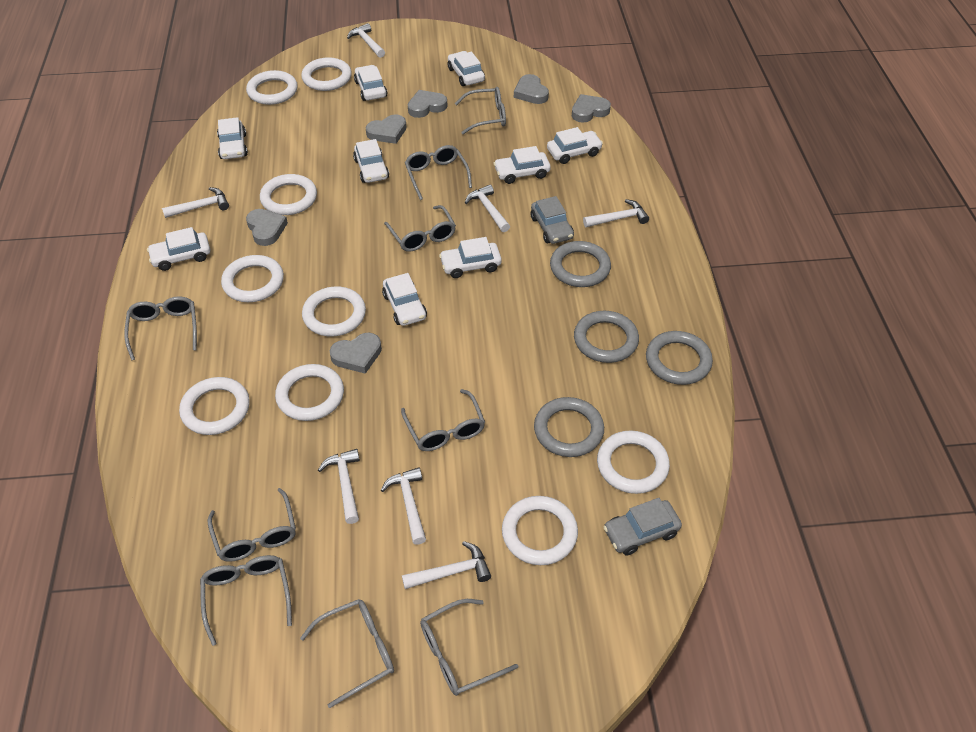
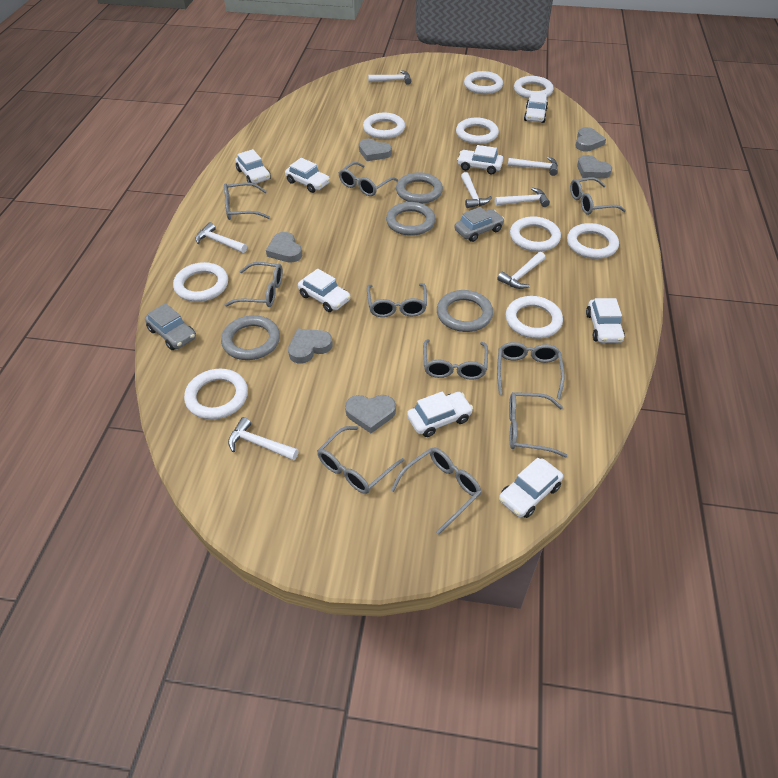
grey glasses: [124,296,197,360] [200,555,292,646] [208,488,296,562] [300,599,394,708] [384,205,456,252] [401,389,485,451] [405,145,472,200] [420,599,518,696] [455,87,506,134] = 9 -> [224,182,270,220] [225,262,283,307] [317,426,404,494] [339,162,398,196] [367,283,427,317] [391,448,482,535] [423,339,488,380] [497,342,565,399] [509,392,567,457] [570,177,626,215] = 10
white car: [147,227,210,271] [217,117,248,159] [353,139,389,183] [354,65,388,101] [382,273,427,326] [439,237,502,278] [448,51,485,86] [493,146,551,184] [547,127,603,164] = 9 -> [235,149,271,184] [285,158,330,193] [298,269,351,312] [407,391,473,437] [457,145,503,175] [499,458,563,518] [524,92,548,123] [586,298,625,343] = 8

